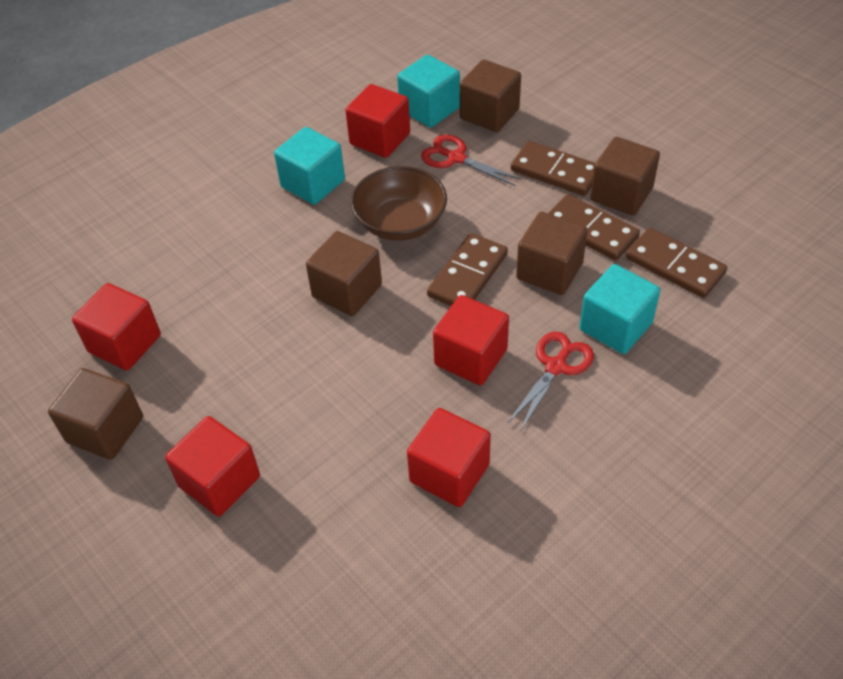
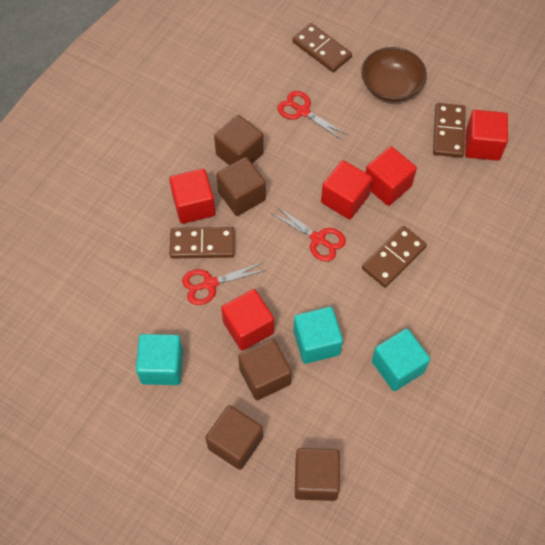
red scissors: [421,135,522,186] [507,332,594,430] = 2 -> [182,262,266,305] [271,206,346,262] [277,91,348,140] = 3

